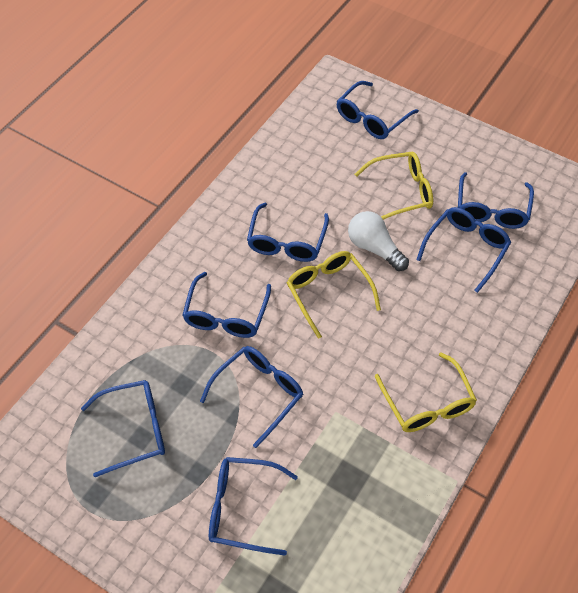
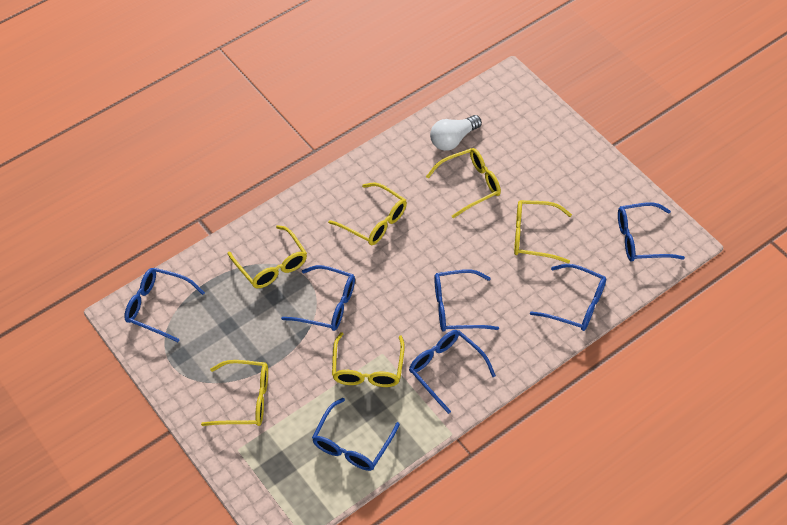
blue glasses: [81,380,165,477] [182,272,271,338] [200,346,303,448] [209,457,298,555] [247,202,329,262] [337,81,419,139] [416,207,511,293] [458,172,534,229] = 8 -> [124,268,205,342] [281,265,355,331] [312,398,400,471] [409,330,496,414] [434,269,499,332] [530,264,606,331] [618,202,685,262] = 7
yellow glasses: [287,251,381,339] [355,152,433,220] [375,352,477,432] = 3 -> [201,360,268,426] [228,225,307,288] [328,182,407,245] [332,332,405,387] [426,148,501,218] [514,200,572,263] = 6

